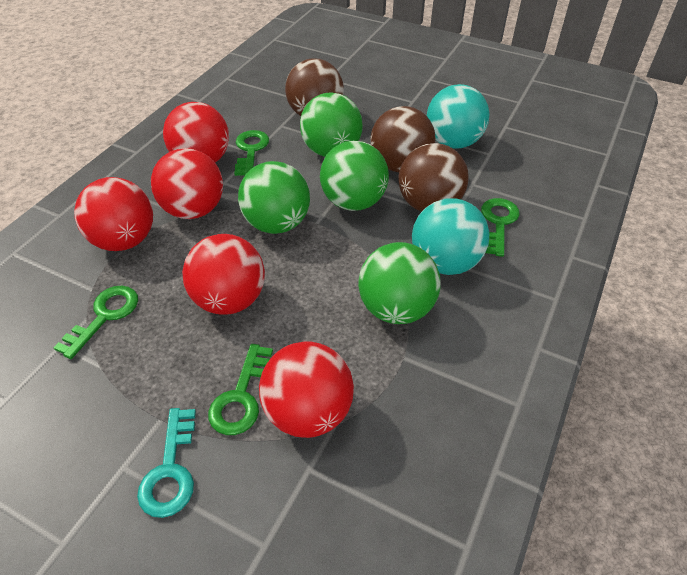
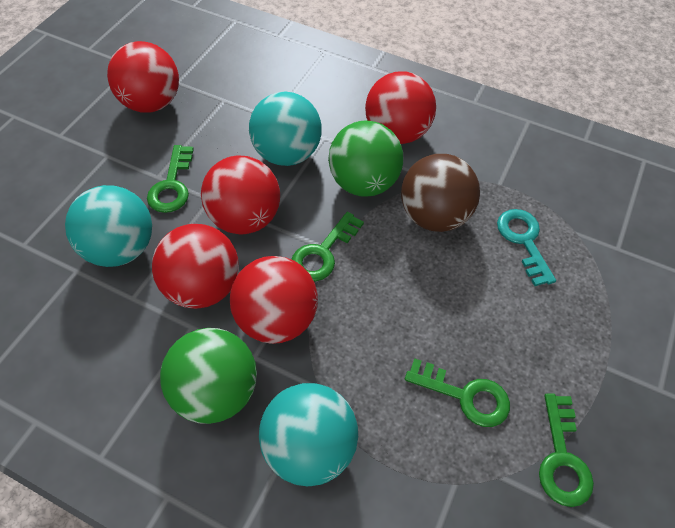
brown ball: [285,58,344,116] [371,106,436,172] [398,143,469,212] = 3 -> [401,154,480,232] = 1
green ball: [238,161,310,234] [300,92,363,157] [320,141,389,211] [358,242,441,324] = 4 -> [160,328,257,424] [328,120,403,197] = 2
turquoise ball: [412,198,489,275] [427,84,489,149] = 2 -> [65,185,152,267] [249,91,322,166] [259,383,358,486] = 3

